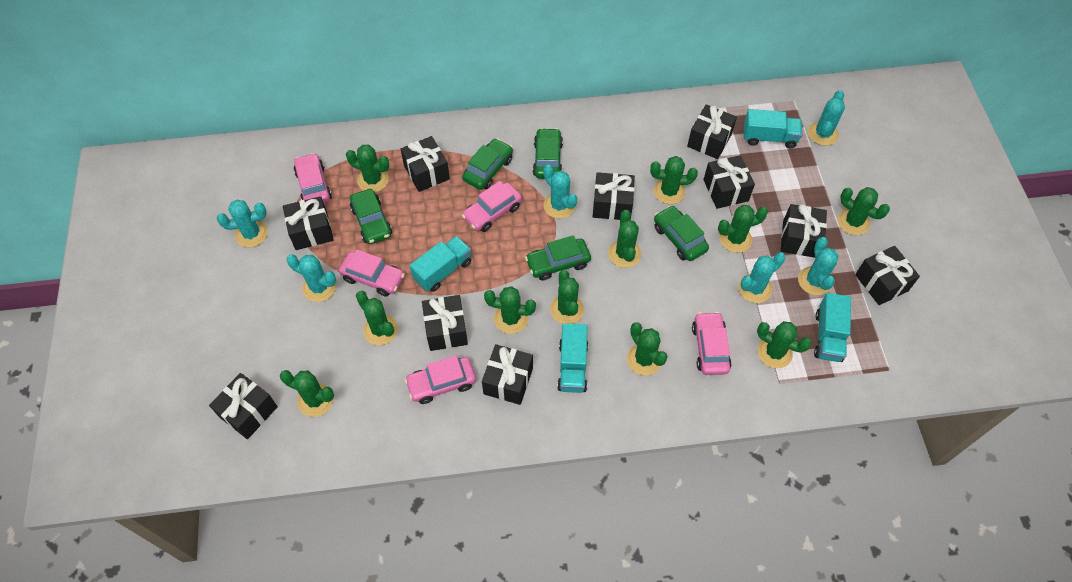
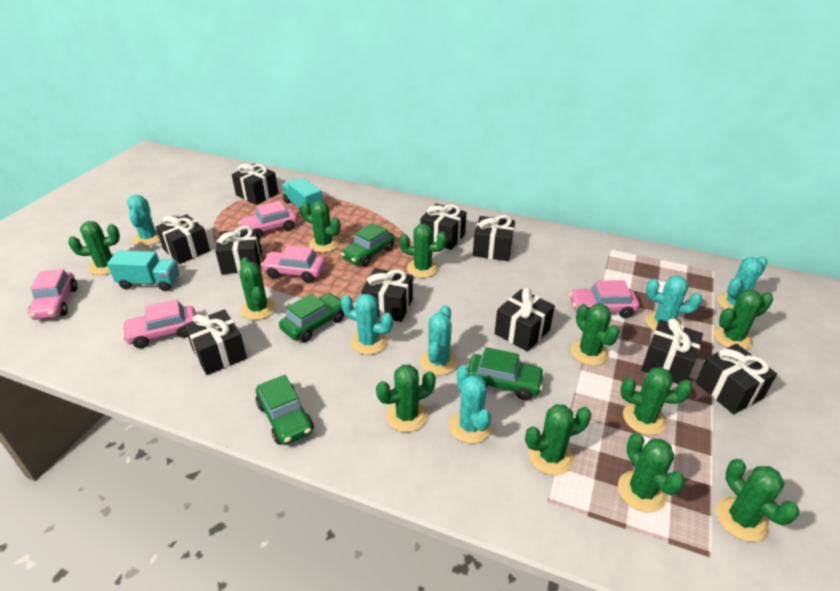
green car: [350,189,392,244] [462,138,513,190] [525,235,591,281] [533,128,563,179] [654,205,709,261] = 5 -> [256,375,314,445] [279,293,344,342] [341,223,395,267] [468,347,545,400] = 4
turquoise truck: [409,236,471,292] [557,323,588,393] [744,109,802,148] [814,293,851,362] = 4 -> [107,250,179,291] [281,178,323,216] = 2

